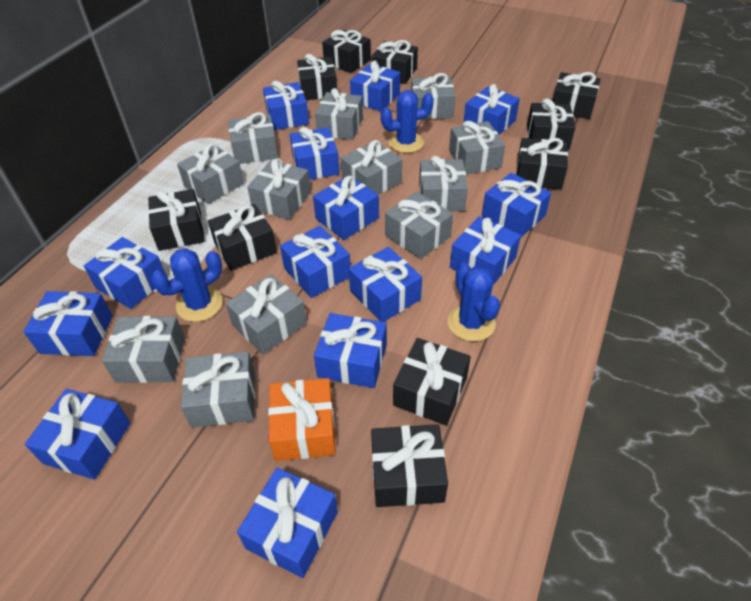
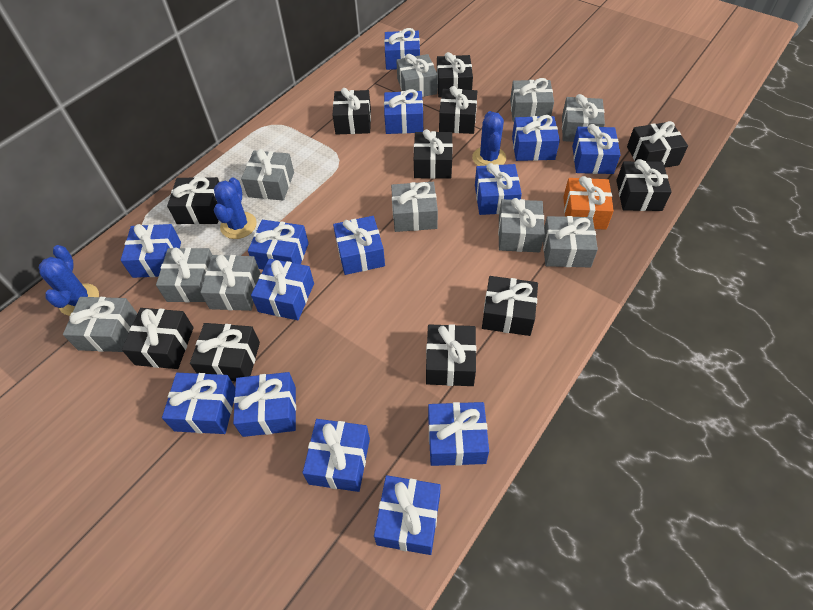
black gift: [148,189,205,251] [208,204,277,271] [297,54,337,100] [322,30,371,73] [371,424,448,507] [372,40,418,84] [393,338,471,426] [516,138,568,190] [527,98,575,150] [552,72,600,119] = 10 -> [122,308,194,369] [167,177,219,224] [190,323,260,381] [332,88,371,134] [414,129,453,179] [426,324,476,386] [437,52,473,98] [439,86,477,134] [482,276,538,336] [616,159,672,211] [627,121,688,168] = 11
grey gift: [102,316,185,383] [177,144,244,204] [181,352,255,428] [226,274,307,354] [228,112,278,164] [247,159,311,220] [315,88,363,140] [341,140,402,194] [385,192,453,259] [411,73,455,119] [419,156,468,211] [449,121,505,174] = 12 -> [63,297,138,352] [156,248,212,302] [200,255,261,311] [241,149,294,201] [391,182,438,232] [396,54,438,97] [498,198,545,252] [510,78,554,122] [543,216,598,267] [562,94,605,142] = 10

